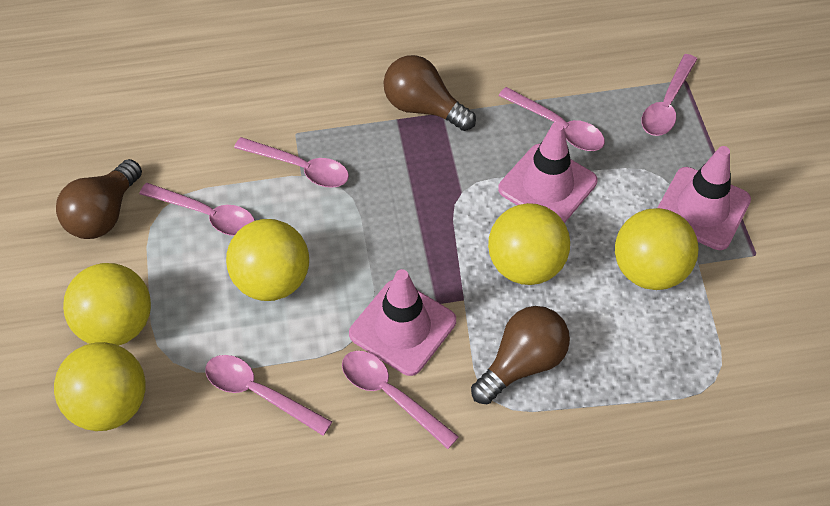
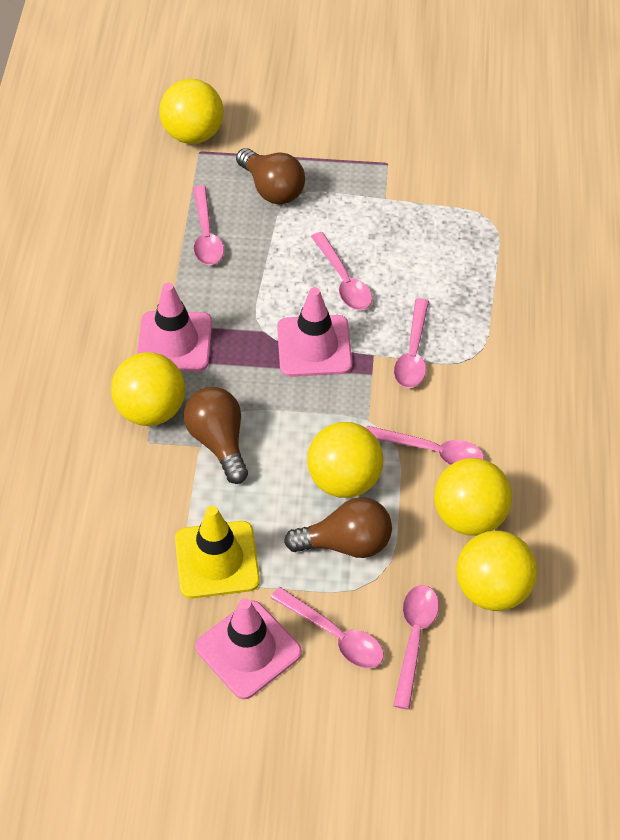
yellow traffic cone: none = 0 -> [175,506,260,599] = 1

